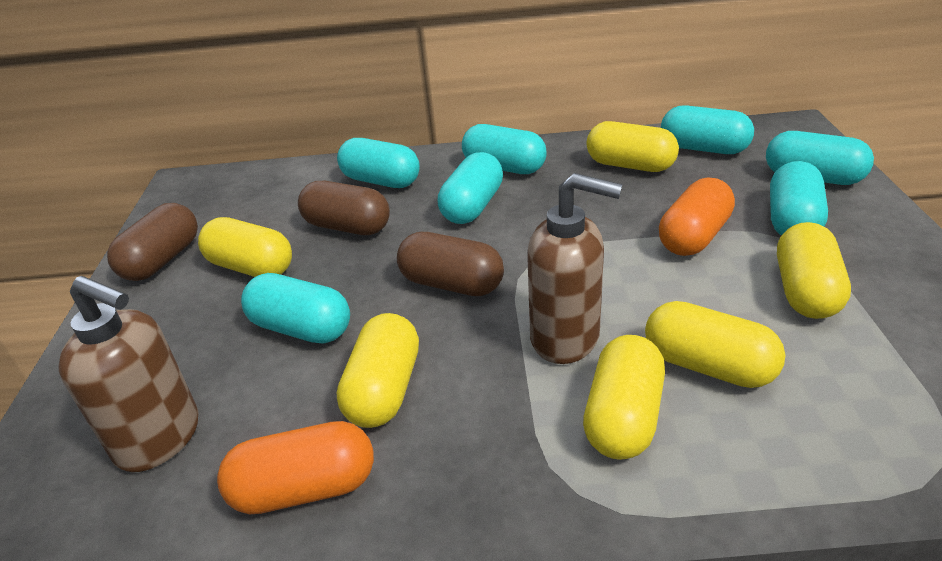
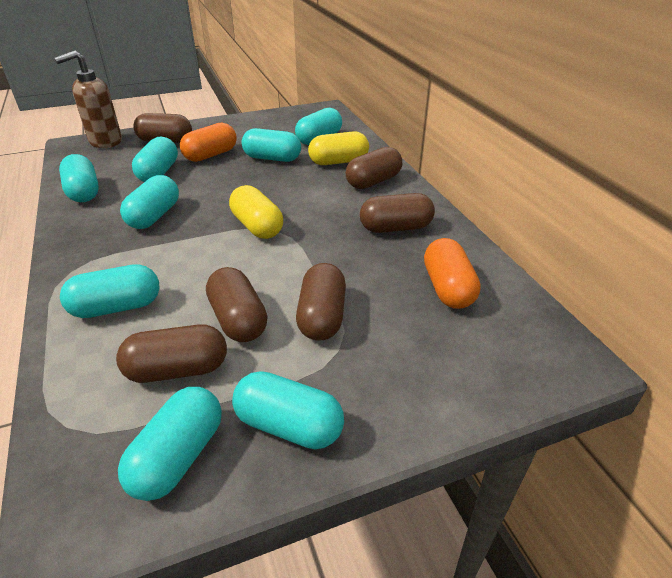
brown capsule: [107,203,198,281] [298,181,390,235] [397,232,504,296] = 3 -> [116,324,227,383] [133,113,192,143] [206,267,268,342] [296,263,346,341] [346,147,402,189] [360,193,435,233] = 6
brown soap dispenser: [58,276,199,472] [527,173,623,364] = 2 -> [54,51,122,148] = 1
turquoise capsule: [241,273,350,344] [337,138,420,188] [438,152,503,224] [462,124,547,174] [661,105,754,154] [766,131,874,185] [770,161,828,236] = 7 -> [59,154,99,202] [60,264,159,318] [118,387,222,501] [120,175,179,229] [132,137,178,182] [232,371,344,449] [242,128,301,162] [295,108,342,145] = 8
yellow capsule: [198,217,292,277] [337,313,419,428] [583,335,665,460] [586,121,679,172] [645,301,786,388] [777,222,851,319] = 6 -> [229,185,283,239] [308,131,369,165] = 2

